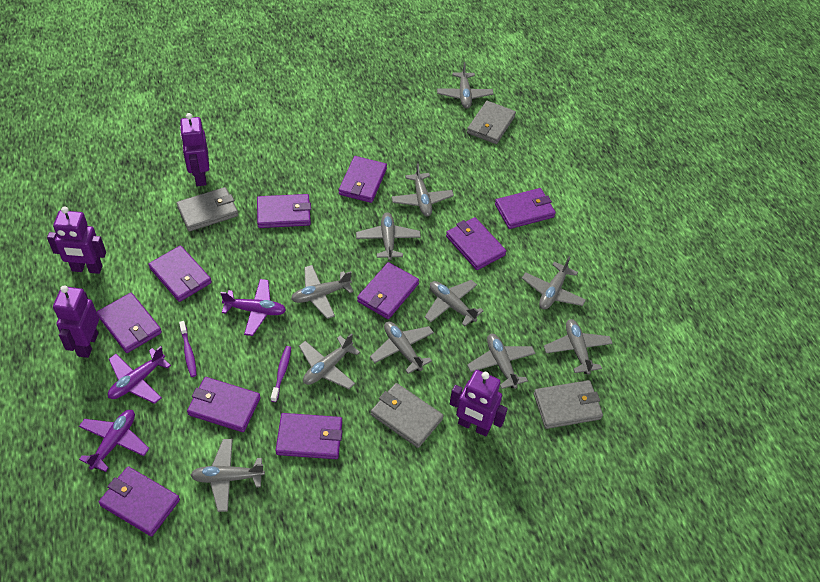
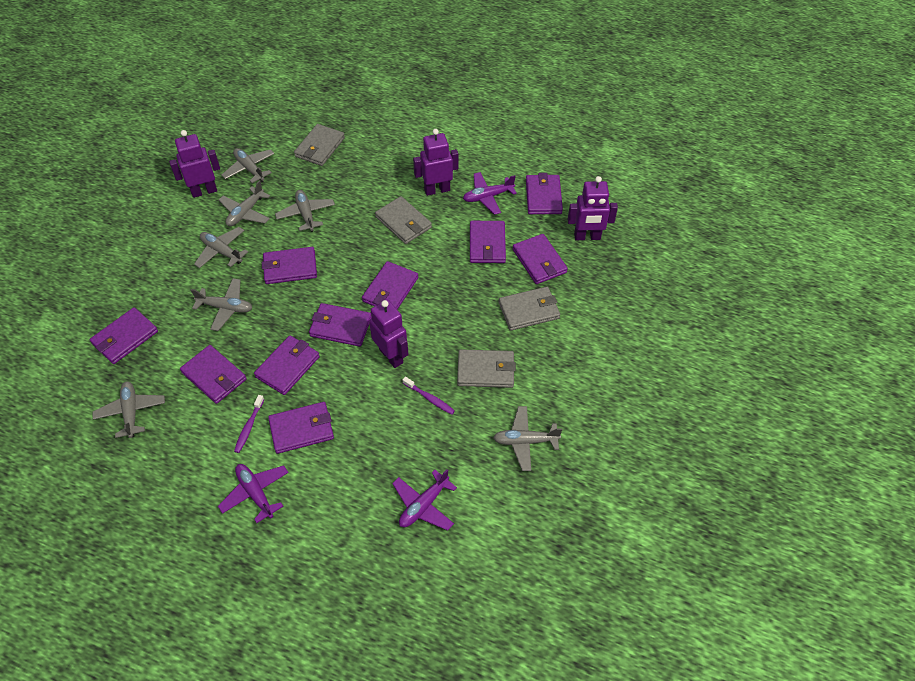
grey plane: [191,439,265,512] [291,265,354,319] [299,333,360,389] [356,212,421,261] [370,321,434,374] [391,163,454,216] [425,280,484,326] [437,62,493,109] [467,334,536,389] [522,256,586,309] [544,319,613,375] = 11 -> [92,381,165,438] [191,278,252,331] [194,227,248,268] [219,180,270,226] [221,148,274,183] [275,190,335,232] [493,406,562,471] = 7

